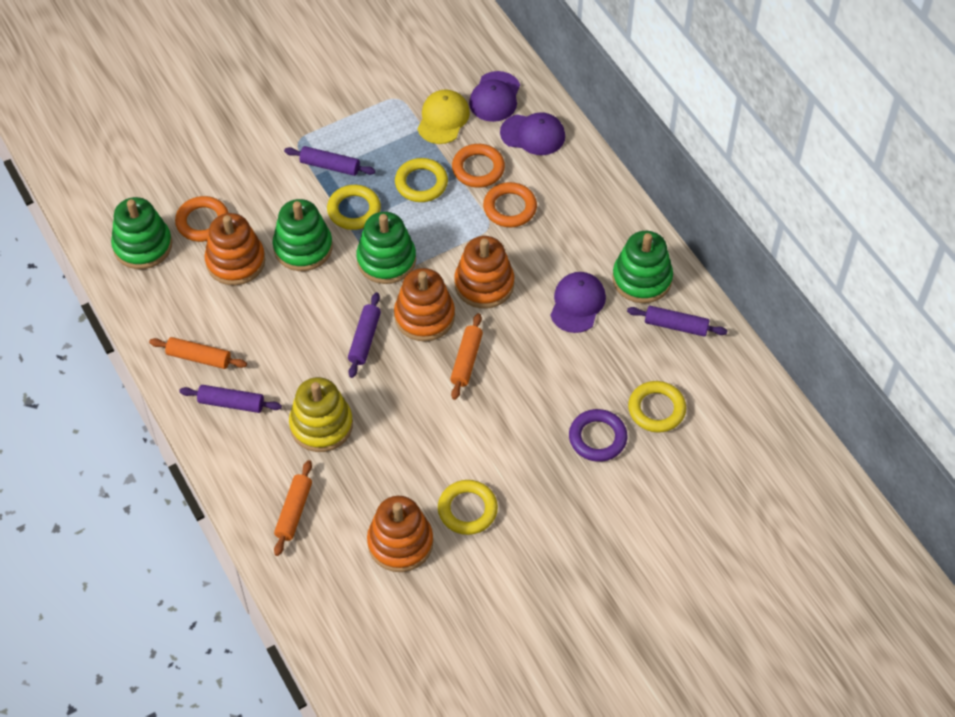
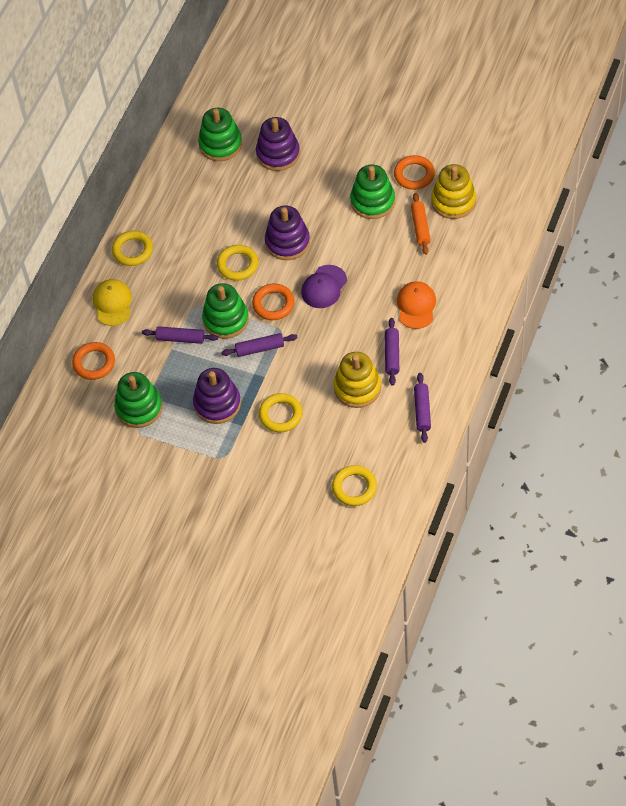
orange cap: none = 0 -> [397,281,436,329] = 1
orange rolling pin: [149,337,247,369] [274,460,312,556] [450,313,483,400] = 3 -> [411,193,431,255] = 1
orange stacking toy: [205,213,265,286] [367,496,433,572] [394,268,455,341] [454,236,514,309] = 4 -> none = 0
purple cap: [469,71,520,122] [500,112,565,155] [550,272,606,333] = 3 -> [301,265,347,308] = 1
purple ring: [569,409,628,462] = 1 -> none = 0
purple stacking toy: none = 0 -> [193,368,241,424] [256,117,300,171] [265,205,310,260] = 3
yellow stacking toy: [289,377,353,452] = 1 -> [334,352,381,408] [431,164,476,219] = 2

